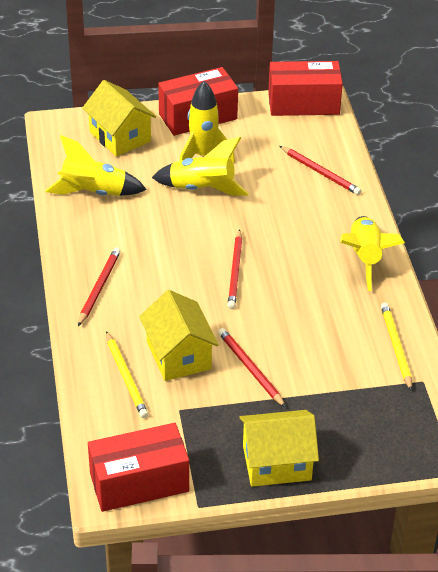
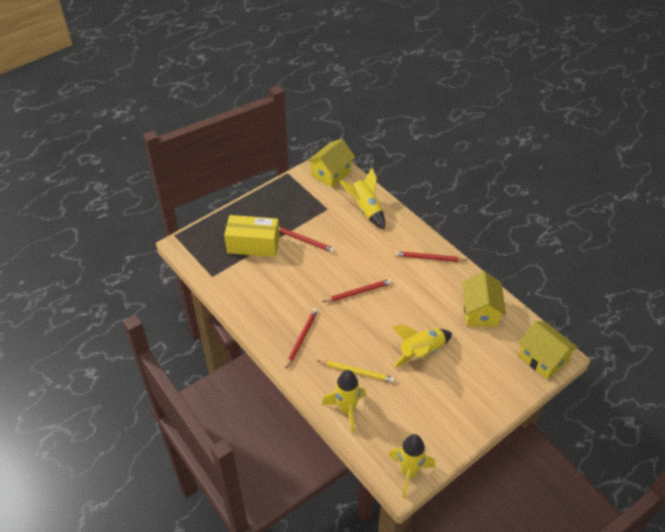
red box: [88,423,189,512] [158,67,238,136] [268,61,343,116] = 3 -> none = 0
yellow box: none = 0 -> [224,215,279,257] = 1
yellow pencil: [106,331,148,418] [381,303,412,391] = 2 -> [318,360,395,383] = 1

